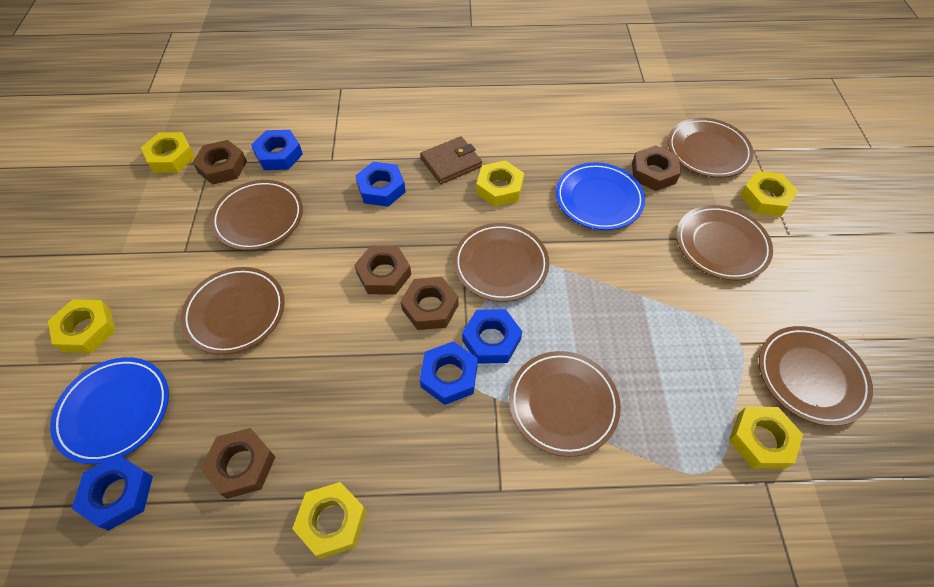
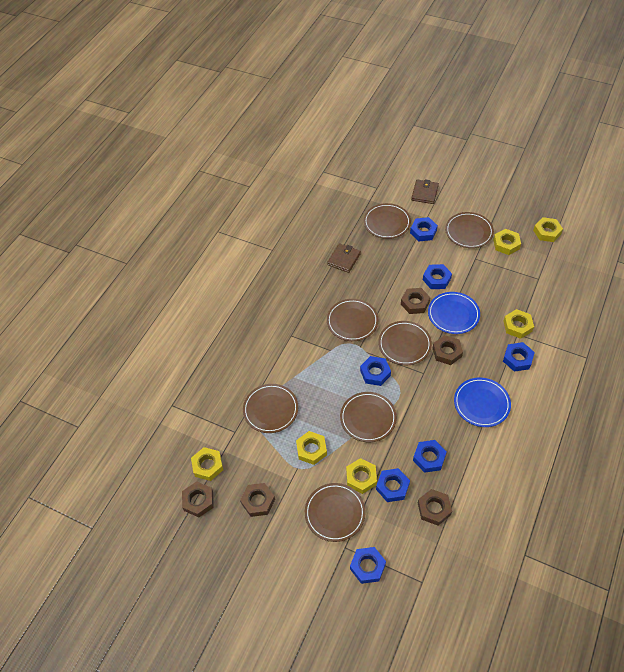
blue nut: [72,455,153,531] [251,130,303,170] [355,162,406,207] [420,341,478,405] [462,309,522,364] = 5 -> [350,547,386,584] [360,356,391,386] [376,468,410,502] [410,217,438,241] [413,440,447,473] [423,264,452,289] [503,342,535,372] = 7
brown wallet: [420,136,482,184] = 1 -> [327,243,361,273] [411,179,439,204] = 2

